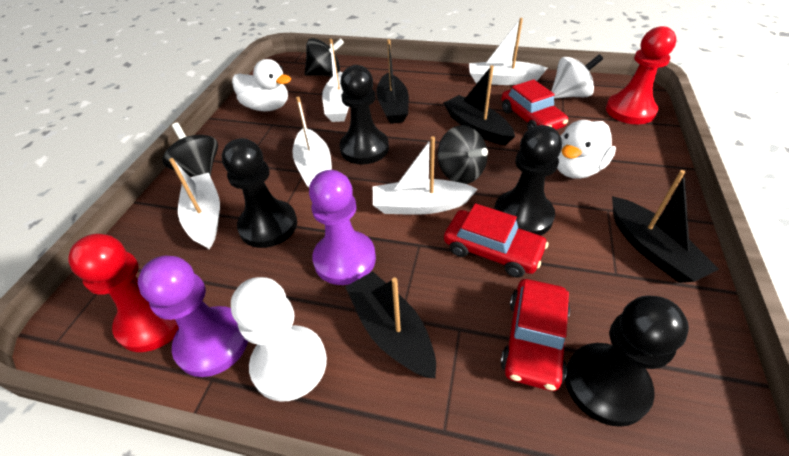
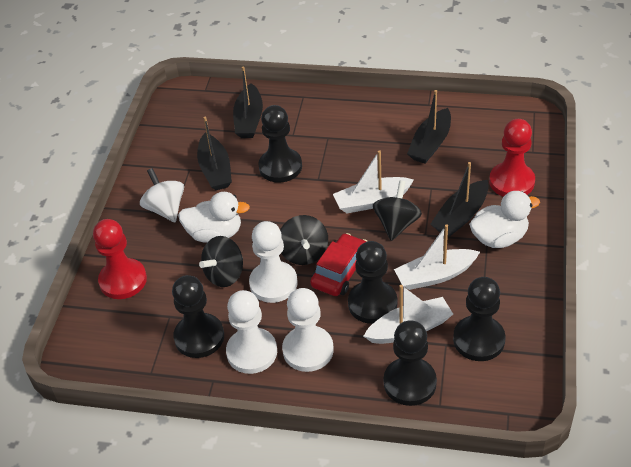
black pawn: [222,138,297,248] [340,65,389,164] [494,125,562,236] [565,295,689,427] = 4 -> [172,275,224,358] [258,105,302,183] [348,241,397,324] [384,320,437,406] [453,277,505,361] = 5
purple pawn: [138,256,248,377] [309,170,376,285] = 2 -> none = 0
red car: [444,203,548,278] [500,279,570,391] [501,79,568,130] = 3 -> [310,233,367,296] = 1
white boat: [169,158,220,249] [292,96,332,187] [322,39,349,122] [373,136,478,215] [469,18,548,85] = 5 -> [333,150,414,213] [363,285,453,344] [394,224,480,290] = 3
white pawn: [231,277,327,402] = 1 -> [226,290,277,374] [249,221,298,303] [282,288,334,372] = 3

